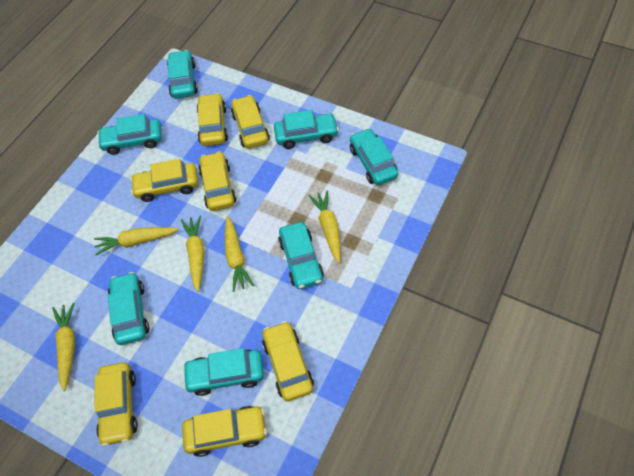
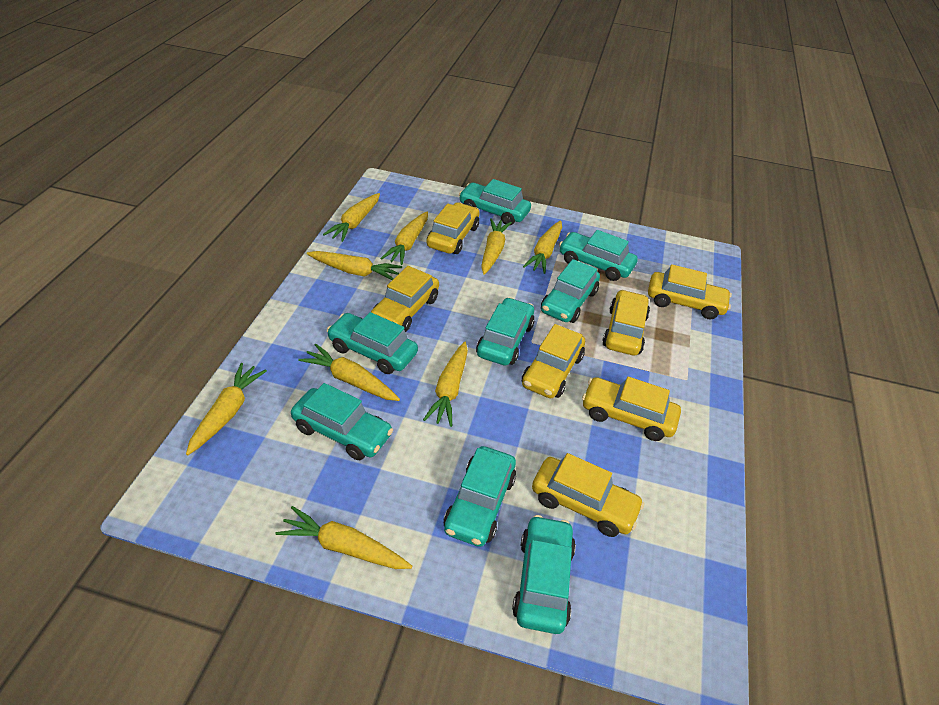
turquoise car: [97,114,162,155] [108,272,149,345] [167,50,198,99] [182,348,264,396] [274,110,339,149] [278,222,324,289] [350,128,398,186] = 7 -> [291,383,393,460] [327,312,418,374] [444,446,516,547] [459,179,531,226] [476,297,535,366] [512,515,576,634] [541,259,600,323] [559,230,638,281] = 8
yellow carrot: [52,303,75,391] [94,227,178,256] [181,216,204,292] [225,216,254,292] [308,190,341,263] = 5 -> [186,363,267,455] [275,506,412,569] [298,344,400,401] [307,251,402,280] [323,193,380,242] [380,212,428,265] [423,342,468,427] [481,218,512,275] [523,221,562,274] = 9

